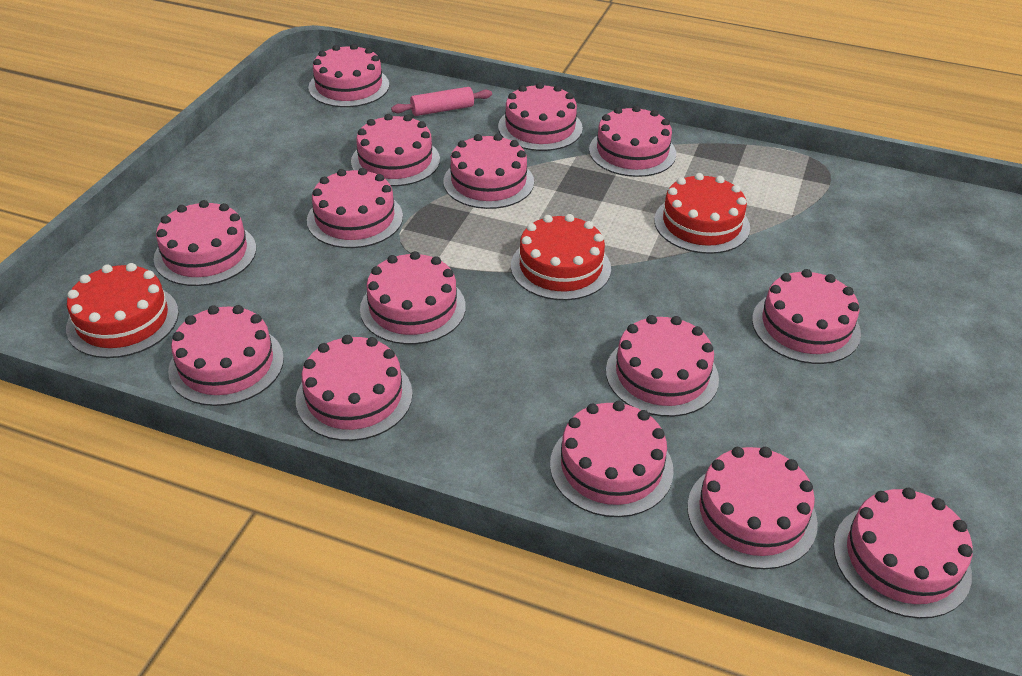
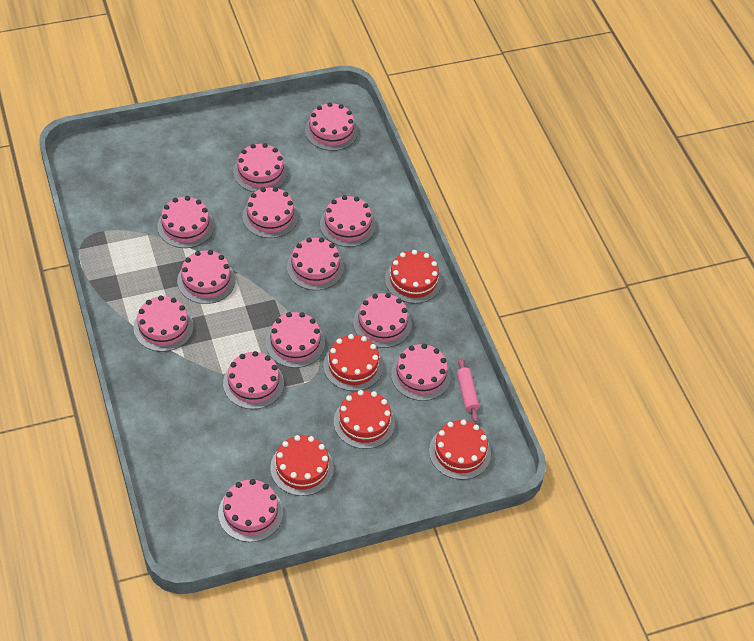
pink cake: [154,200,256,286] [168,305,284,406] [296,335,413,441] [307,168,403,248] [308,44,389,107] [351,114,440,186] [360,251,466,344] [443,134,534,209] [498,82,583,151] [550,401,674,517] [589,105,676,177] [606,315,719,417] [687,447,818,569] [752,269,861,364] [833,488,973,619] = 15 -> [133,295,194,352] [157,196,214,248] [177,250,235,304] [218,479,283,542] [223,351,284,409] [233,143,288,192] [242,187,298,238] [266,312,325,368] [287,238,344,290] [305,102,358,151] [320,195,376,247] [353,293,412,348] [391,344,451,401] = 13
red cake: [66,263,179,358] [511,214,611,300] [654,173,750,254] = 3 -> [270,435,334,496] [323,334,383,391] [334,390,395,449] [385,250,442,304] [429,420,491,480] = 5

